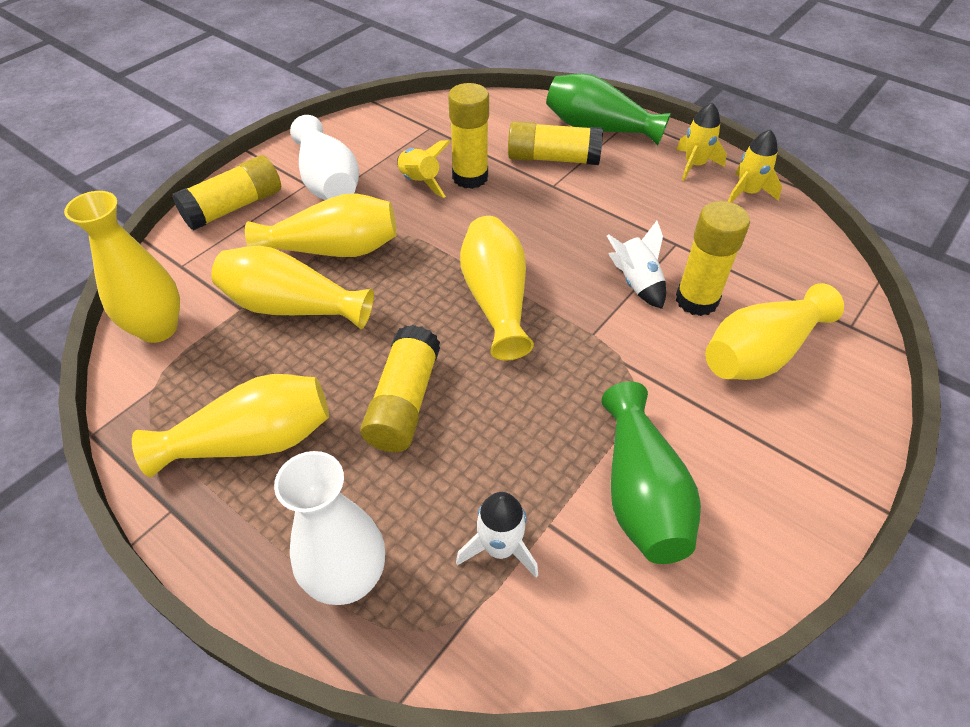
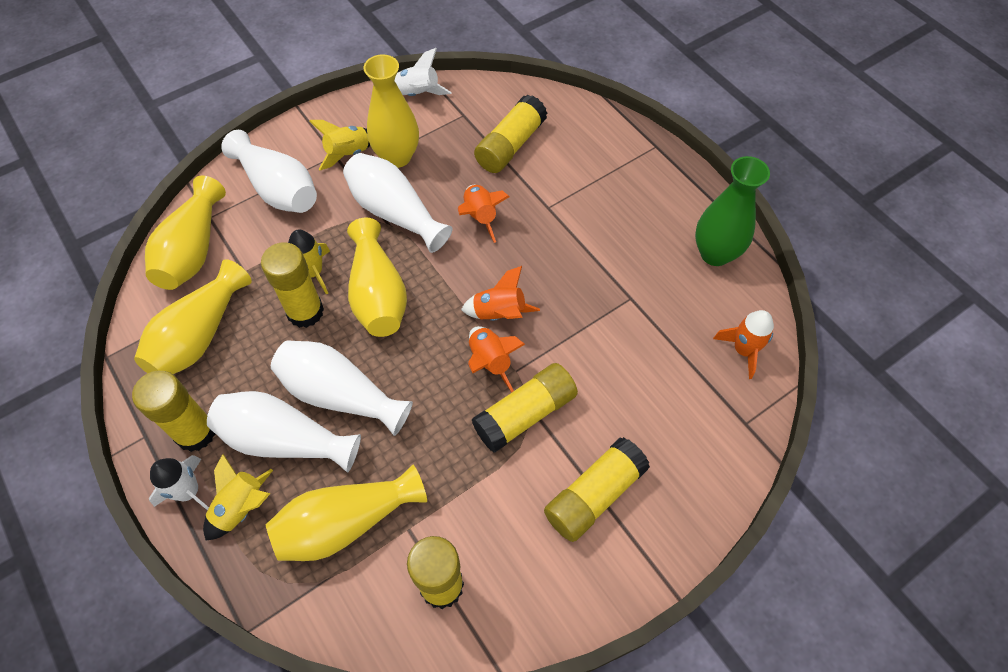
green vase: [546,73,671,146] [601,381,701,564] = 2 -> [695,156,770,266] = 1
orange rocket: none = 0 -> [458,185,510,243] [461,266,540,321] [468,326,525,392] [713,310,774,379] = 4
white vase: [274,451,385,605] [290,115,359,200] = 2 -> [207,391,361,473] [221,130,317,213] [271,340,413,436] [343,153,452,253] = 4
yellow glue stick: [172,155,281,231] [360,325,440,452] [448,83,489,189] [508,121,603,165] [676,201,750,316] = 5 -> [132,371,215,452] [261,242,324,328] [407,536,464,609] [471,363,578,453] [474,95,548,173] [544,437,650,542] = 6
yellow vase: [64,191,180,343] [132,374,329,477] [211,246,374,329] [245,194,397,257] [460,216,534,360] [705,283,844,380] = 6 -> [134,259,252,374] [145,176,226,290] [266,464,427,561] [347,218,407,337] [364,54,419,168] = 5

